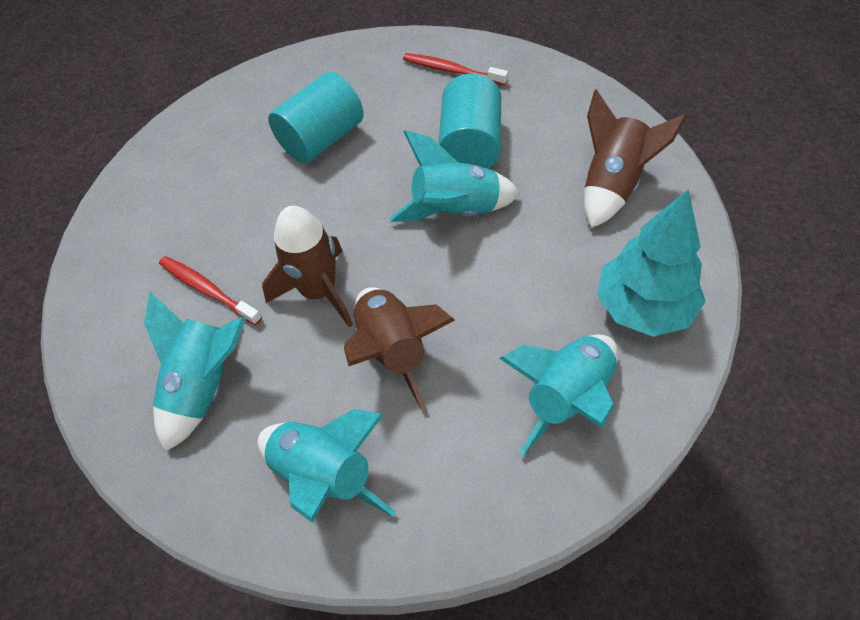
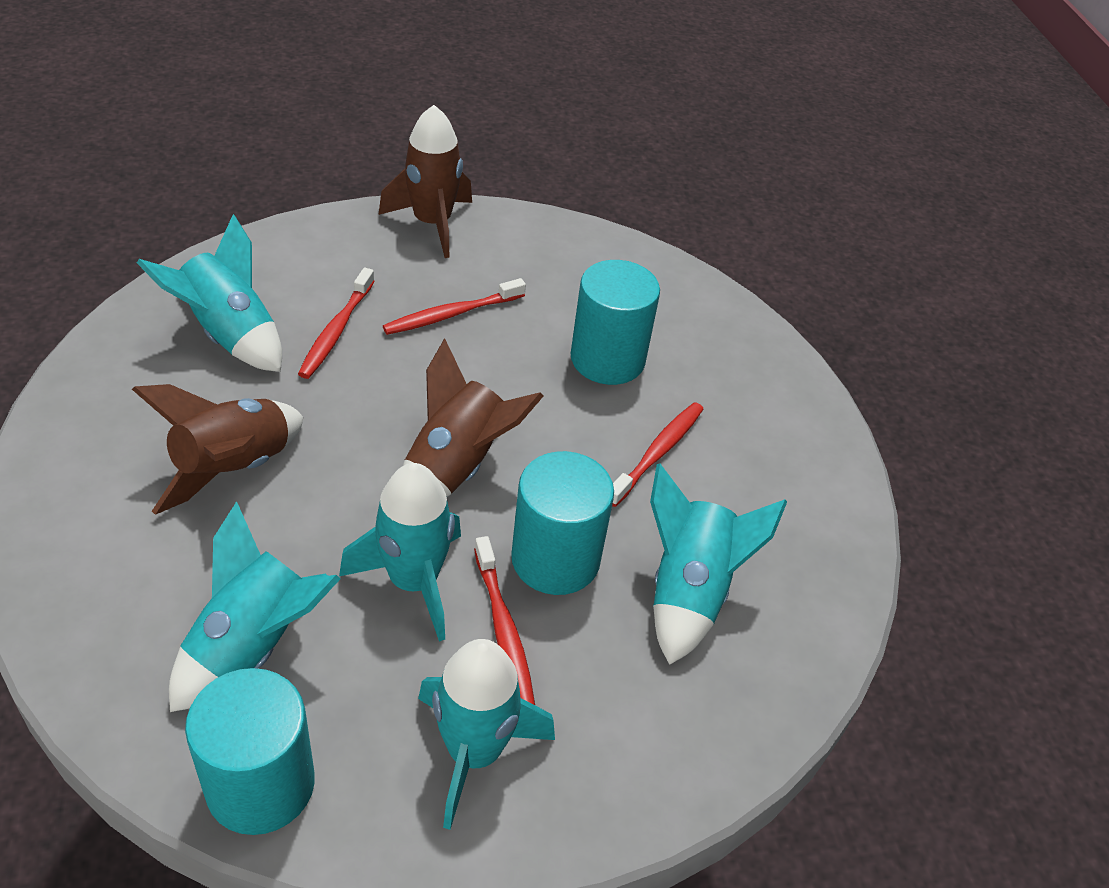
red toothbrush: [159,256,262,325] [403,53,508,86] = 2 -> [298,268,375,379] [383,278,526,335] [474,536,535,705] [612,402,704,507] = 4
turquoise cylinder: [268,72,364,163] [439,74,501,168] = 2 -> [185,668,315,835] [511,451,614,595] [571,260,660,385] = 3
turquoise rocket: [144,292,247,452] [258,409,396,523] [390,130,520,222] [499,335,618,456] = 4 -> [137,214,282,372] [169,501,341,712] [339,463,461,642] [418,639,555,830] [650,464,787,665] = 5
turquoise tree: [597,189,706,337] = 1 -> none = 0

